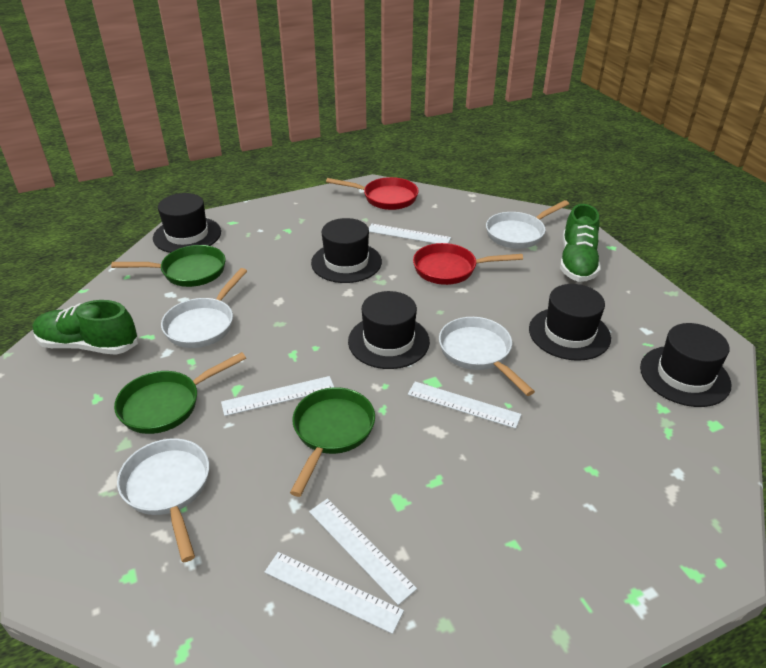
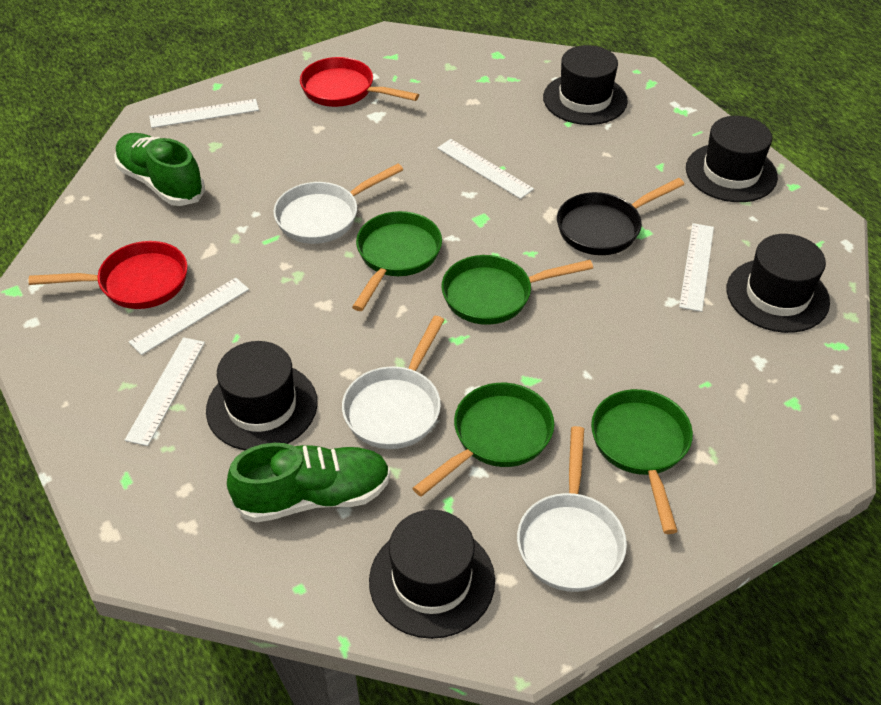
black pan: none = 0 -> [557,178,685,255] = 1
green pan: [111,245,226,287] [114,352,246,434] [290,387,375,497] = 3 -> [352,211,442,311] [412,383,554,497] [442,255,593,325] [591,389,693,534] = 4
white pan: [117,439,209,562] [161,268,247,348] [439,317,535,396] [486,200,569,249] = 4 -> [273,164,403,244] [342,316,444,449] [517,426,627,592] = 3

